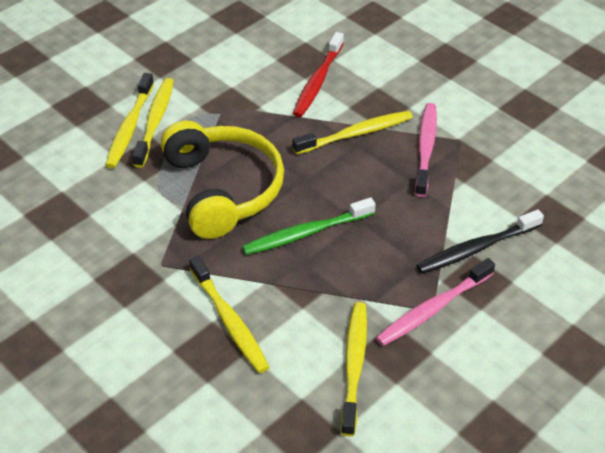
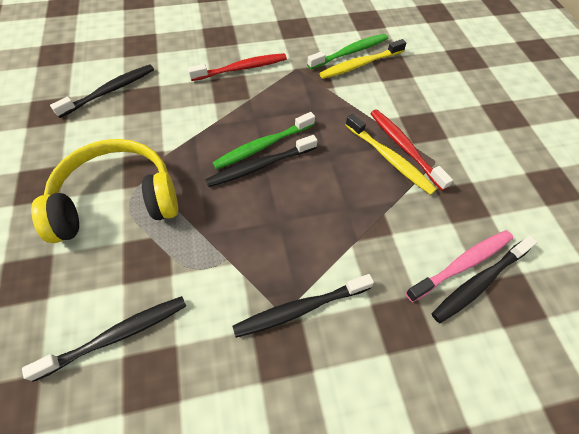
black toothbrush: [416,210,544,274] = 1 -> [22,296,186,382] [50,64,154,118] [205,135,317,187] [232,274,374,338] [432,235,537,323] = 5
green toothbrush: [242,197,376,255] = 1 -> [212,112,315,170] [307,34,388,69] = 2
pink toothbrush: [376,258,495,346] [415,103,437,197] = 2 -> [405,230,513,302] = 1
red toothbrush: [293,32,344,117] = 1 -> [188,53,287,81] [370,109,453,191] = 2
yellow toothbrush: [105,73,154,169] [132,78,174,168] [189,256,270,373] [292,111,413,155] [341,302,367,436] = 5 -> [319,39,407,79] [346,114,437,195] = 2

